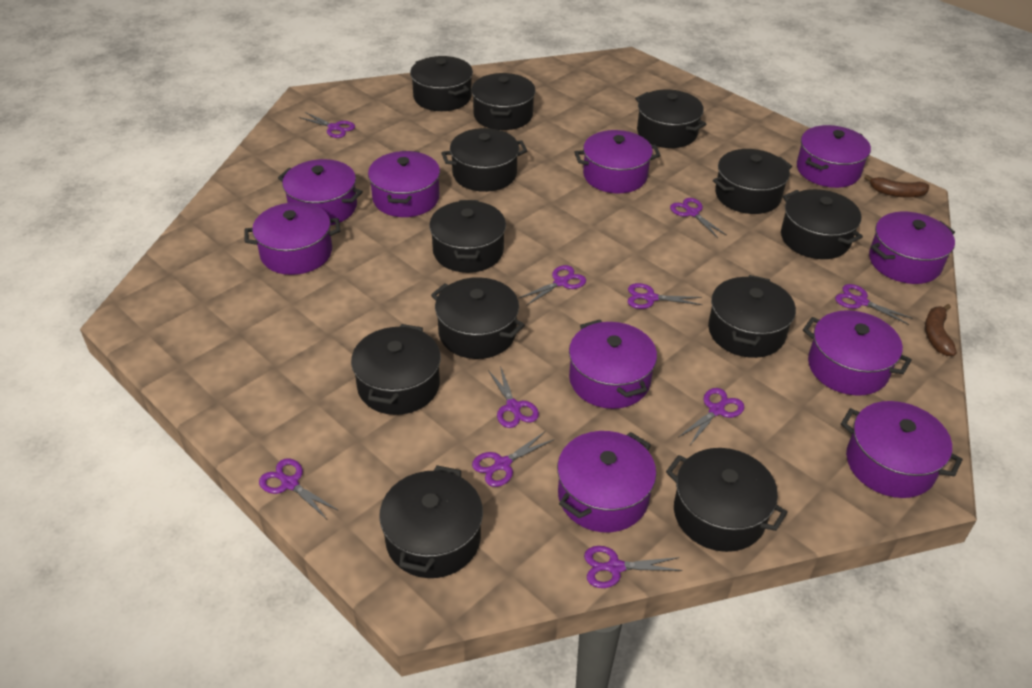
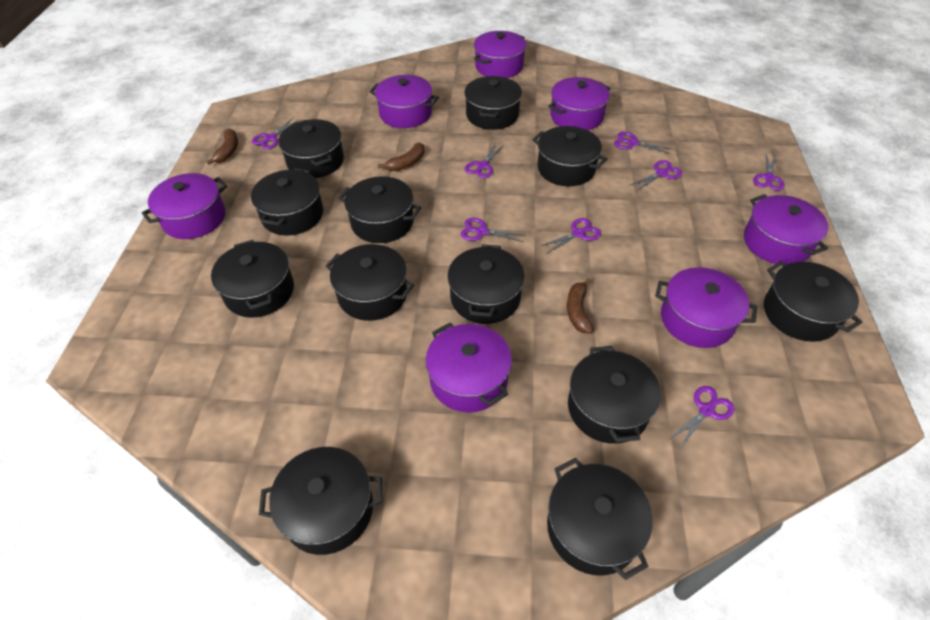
brown banana: [864,175,929,197] [925,304,957,356] = 2 -> [207,129,238,165] [378,143,425,171] [567,278,593,333] = 3
purple pot: [244,202,340,275] [278,159,363,225] [368,151,440,217] [557,431,656,533] [569,320,657,409] [574,130,661,193] [797,125,871,188] [803,310,912,396] [841,401,963,498] [869,211,955,284] = 10 -> [142,173,227,239] [369,75,439,128] [426,323,512,413] [474,31,526,78] [548,77,610,130] [655,267,757,348] [744,194,828,265] = 7
purple scissors: [259,458,339,519] [299,112,355,138] [472,432,554,487] [488,366,539,428] [518,265,586,306] [584,546,683,588] [628,283,703,309] [670,198,727,238] [679,388,744,445] [835,284,913,325] = 10 -> [252,118,299,149] [460,218,524,242] [465,143,504,178] [541,218,601,254] [614,132,672,154] [630,160,682,191] [668,386,735,449] [753,154,785,191] = 8

